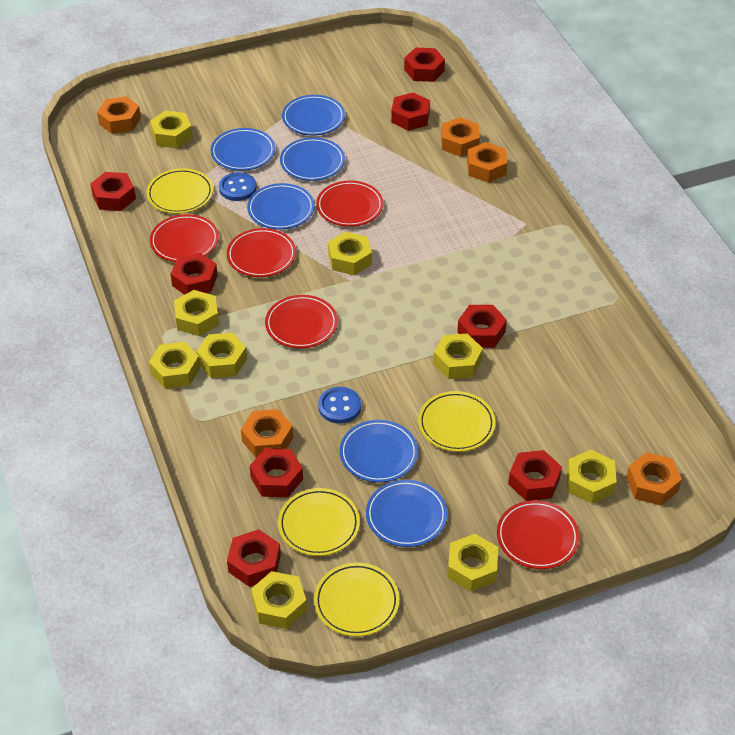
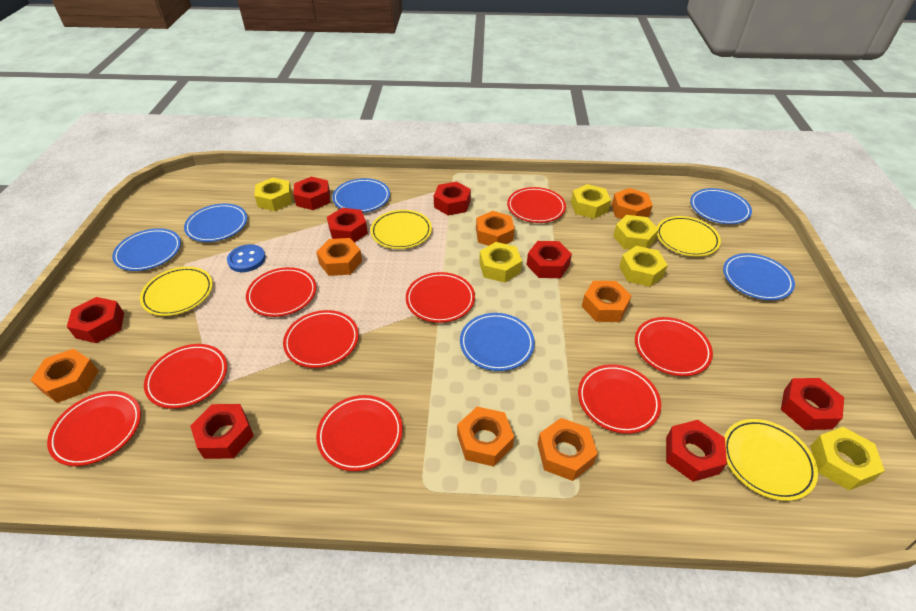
blue button: [219,172,257,201] [318,387,361,424] = 2 -> [227,244,266,272] = 1
orange nut: [97,96,141,134] [241,409,293,458] [441,117,480,157] [467,142,507,183] [626,452,682,505] = 5 -> [31,349,98,403] [316,238,362,276] [457,407,514,467] [476,211,514,246] [538,418,598,481] [582,281,632,322] [612,188,653,219] = 7
red plate: [150,214,219,262] [227,228,296,277] [265,295,338,348] [316,181,384,227] [497,500,580,569] = 5 -> [47,391,141,466] [144,344,227,409] [246,267,316,317] [283,310,359,368] [316,395,403,471] [406,272,475,323] [507,187,566,223] [578,364,661,434] [635,317,713,376] = 9
yellow nut: [149,342,200,389] [150,111,192,148] [174,290,219,336] [196,333,247,378] [251,571,307,629] [328,232,372,275] [433,333,483,379] [447,534,498,591] [567,450,617,504] = 9 -> [254,178,292,211] [479,242,522,283] [571,184,611,219] [613,215,659,250] [619,246,668,287] [810,427,885,490] = 6

